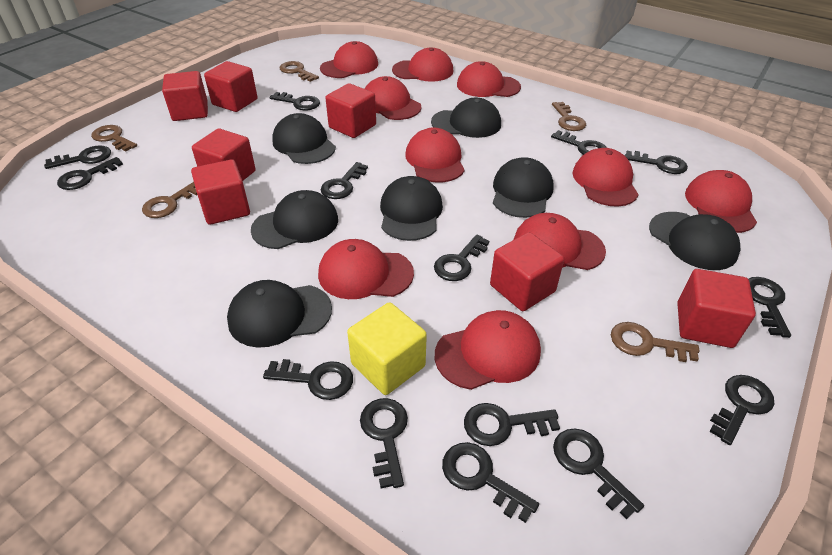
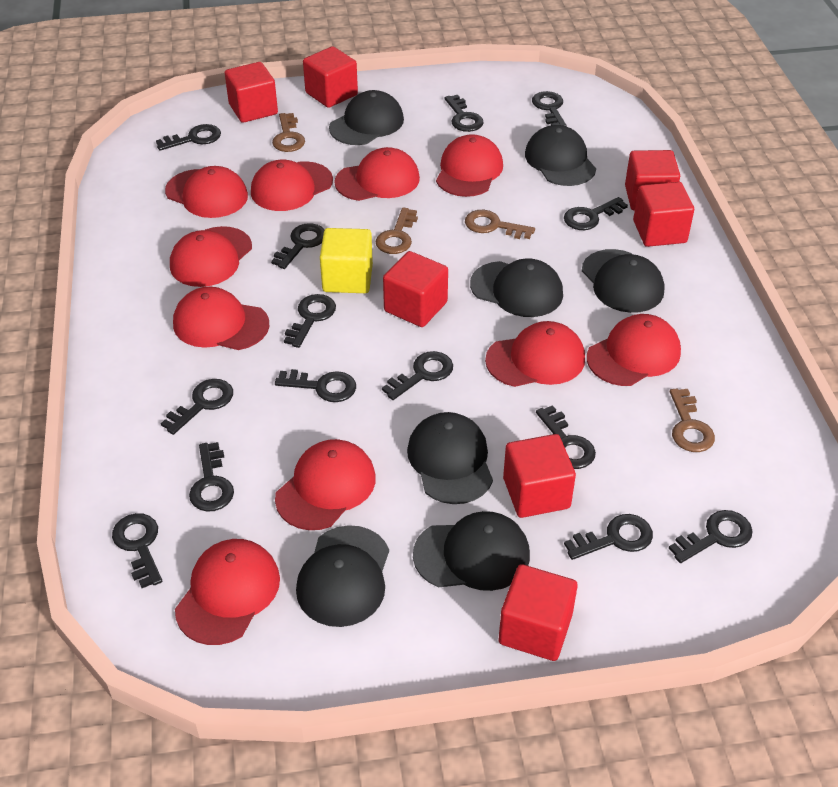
brown key: [91,125,137,151] [142,182,197,218] [280,61,319,82] [552,102,586,131] [611,322,700,362] = 5 -> [272,113,305,152] [376,207,418,254] [465,210,535,239] [670,388,715,452] = 4

